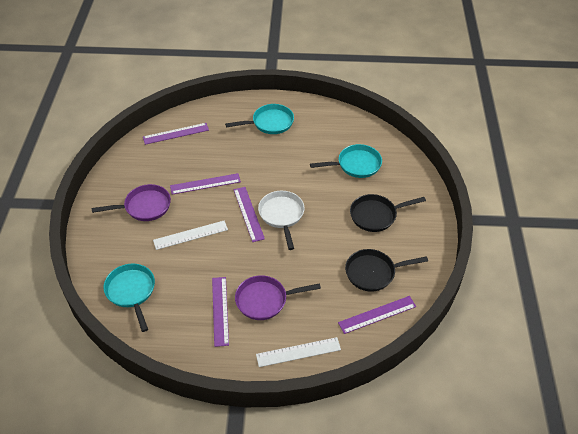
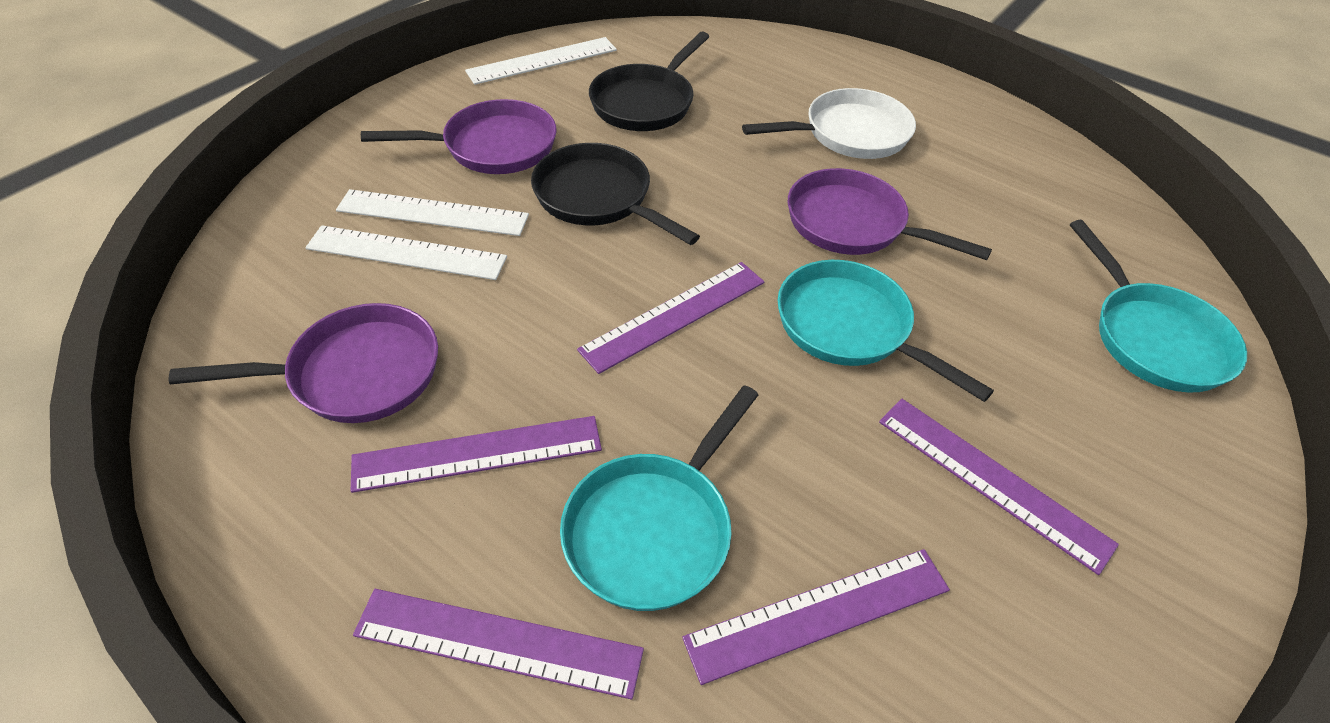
purple pan: [92,184,171,221] [235,275,321,320] = 2 -> [169,303,438,423] [361,99,557,174] [788,168,992,260] = 3
white ruler: [153,221,228,250] [256,337,341,367] = 2 -> [305,225,507,280] [336,189,529,236] [465,37,617,85] = 3

